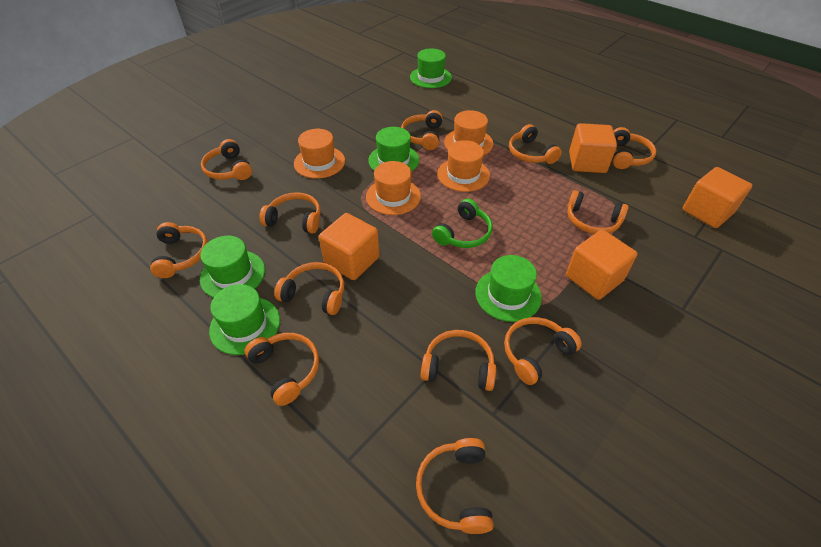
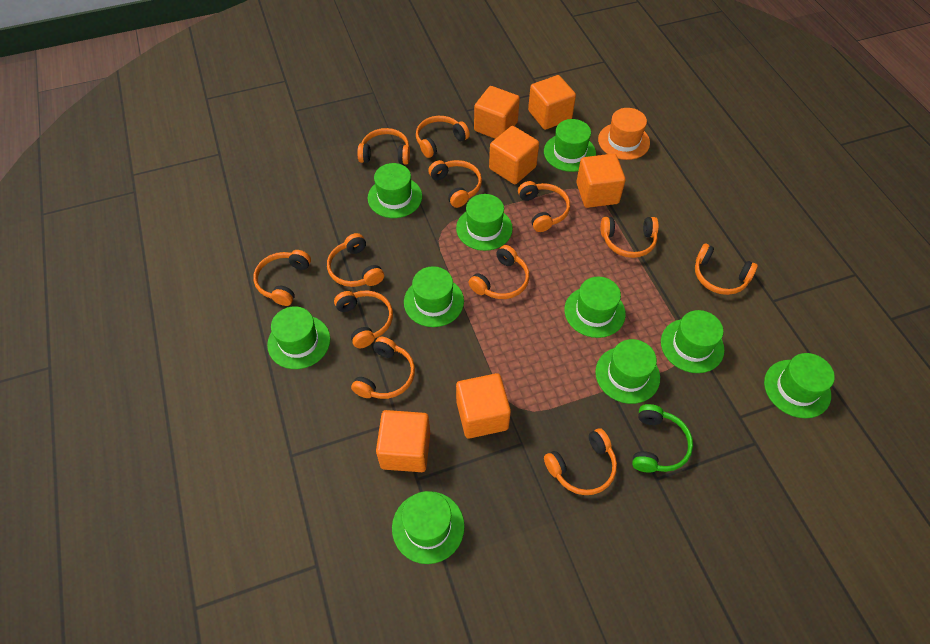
green hat: [200,236,265,298] [209,284,280,355] [368,127,419,172] [410,48,452,88] [475,255,542,322] = 5 -> [267,306,330,369] [368,163,422,218] [392,491,465,564] [404,266,464,327] [456,194,513,251] [544,119,596,172] [564,277,626,338] [595,339,660,404] [661,310,725,373] [764,353,835,418] = 10
orange cube: [319,213,380,280] [566,230,638,300] [569,123,617,173] [682,167,753,228] = 4 -> [376,410,430,472] [456,373,511,439] [474,86,520,139] [489,126,539,184] [528,75,576,130] [576,154,626,208] = 6
orange hat: [294,129,345,179] [366,161,421,215] [437,140,490,192] [444,110,493,155] = 4 -> [598,108,650,160] = 1

